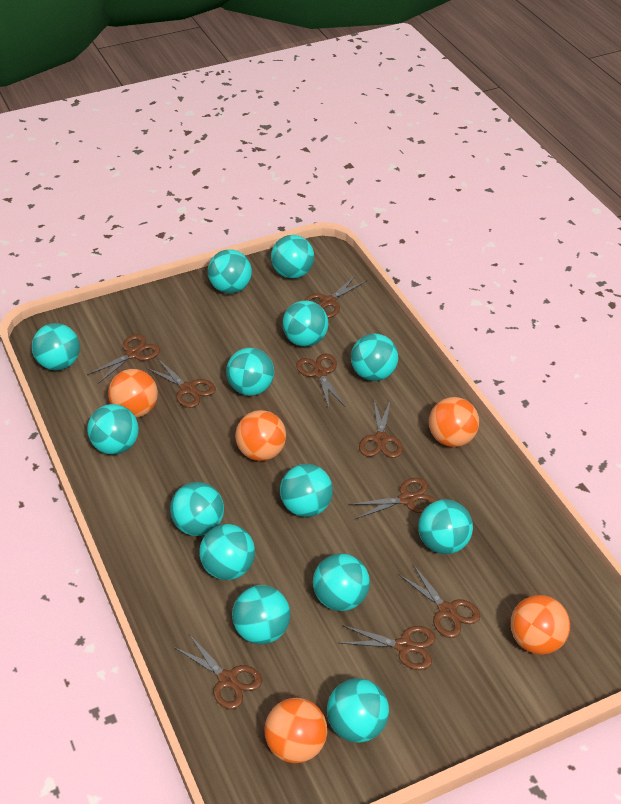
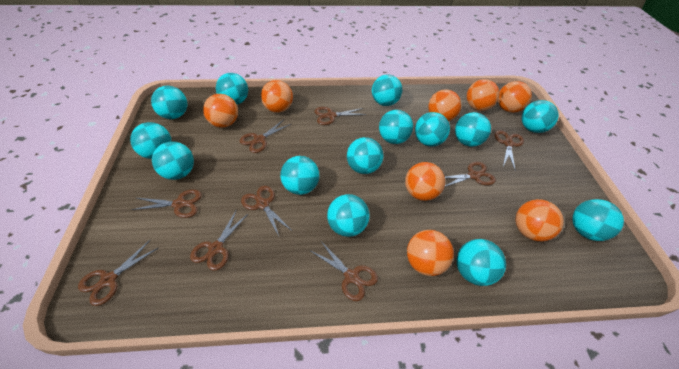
orange ball: [108,369,158,418] [235,410,286,461] [264,698,327,763] [429,397,479,447] [511,595,570,655] = 5 -> [203,94,238,128] [261,80,293,113] [405,162,445,201] [407,230,454,276] [428,90,462,121] [467,79,500,111] [498,81,532,113] [516,199,564,241] = 8

